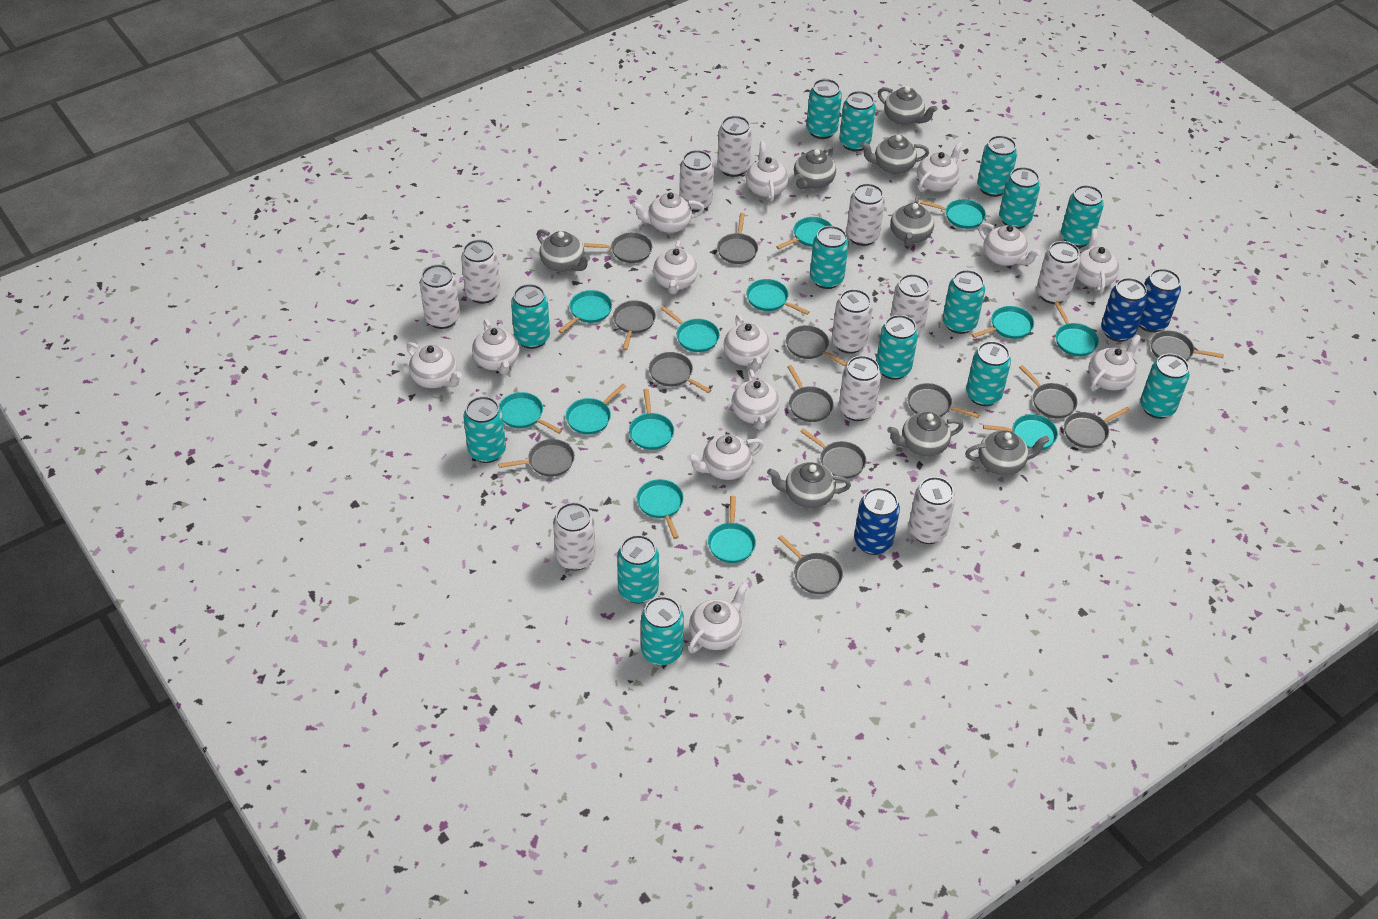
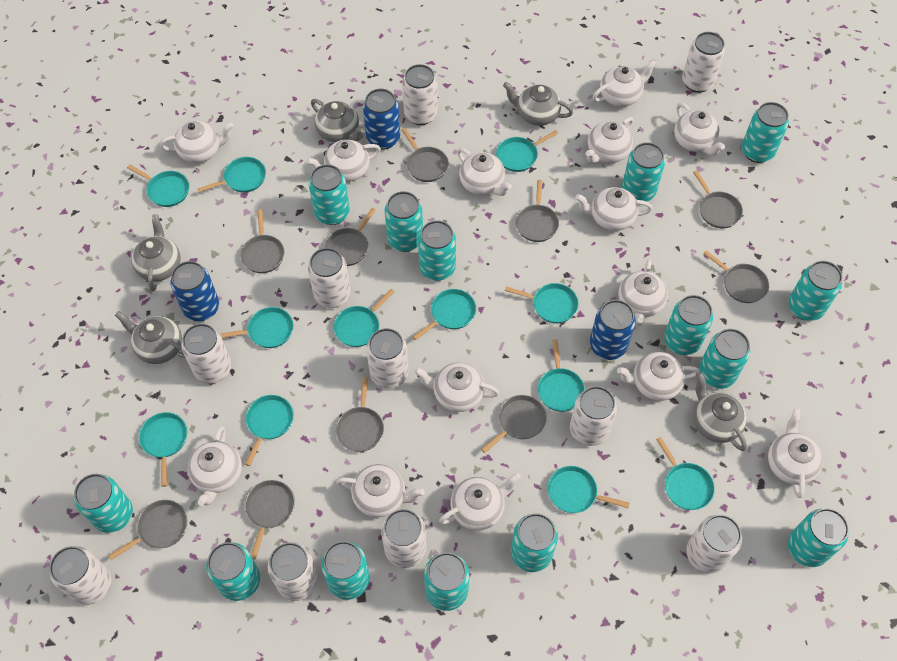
grey pan: [498,439,575,477] [584,232,652,263] [613,300,656,350] [649,352,711,393] [717,213,758,264] [778,535,843,594] [786,325,848,366] [787,365,834,422] [800,428,866,479] [908,383,980,418] [1019,365,1078,418] [1064,407,1130,448] [1151,331,1224,361] = 13 -> [108,500,188,560] [240,209,284,273] [245,480,295,559] [324,208,376,266] [336,377,384,452] [402,128,449,182] [481,395,547,453] [516,180,559,242] [693,170,743,228] [703,250,769,303] = 10
grey teapot: [537,229,590,272] [767,462,851,508] [794,146,836,189] [861,135,929,175] [878,86,938,126] [887,412,963,457] [890,196,934,247] [965,431,1050,476] = 8 -> [115,311,185,364] [131,214,180,292] [311,99,365,142] [503,82,573,126] [694,372,747,451] = 5
turquoise pan: [499,392,562,434] [558,290,612,333] [566,384,626,434] [629,389,674,450] [637,479,684,539] [660,306,720,352] [708,496,756,563] [746,279,810,315] [776,217,832,249] [920,199,986,229] [972,306,1034,339] [983,414,1058,450] [1054,302,1099,356] = 13 -> [127,164,189,207] [139,412,187,487] [198,157,266,192] [220,307,293,348] [245,395,294,466] [334,289,394,347] [412,289,476,340] [496,130,558,172] [505,283,578,323] [538,339,585,412] [548,466,629,513] [656,437,715,510] = 12
white can: [420,264,460,329] [461,240,500,304] [553,502,596,571] [679,150,714,212] [717,116,752,177] [832,289,873,354] [839,356,881,421] [846,183,885,246] [890,274,931,334] [908,477,955,544] [1037,241,1081,304] = 11 -> [49,546,111,605] [181,323,231,384] [268,542,319,601] [308,248,351,308] [366,328,409,388] [381,509,427,568] [402,64,438,125] [570,386,617,446] [682,32,725,93] [686,515,742,574] = 10
white teapot: [406,342,462,388] [472,319,520,375] [632,193,705,233] [653,241,698,294] [687,434,764,480] [688,582,748,653] [724,314,770,371] [732,370,780,430] [746,141,789,202] [917,141,963,192] [978,223,1041,266] [1076,229,1119,294] [1088,334,1141,391] = 13 -> [160,121,234,163] [188,426,242,506] [306,139,381,182] [336,464,425,517] [414,362,499,412] [439,473,521,531] [457,148,512,196] [575,187,652,231] [586,117,634,163] [593,60,657,107] [617,352,700,401] [618,259,668,326] [674,103,725,156] [768,408,823,498] = 14

